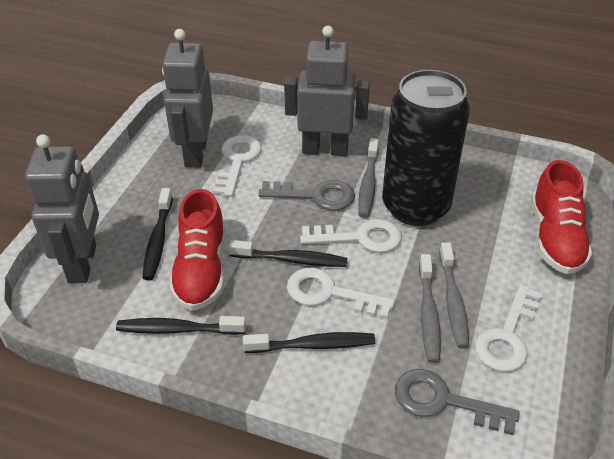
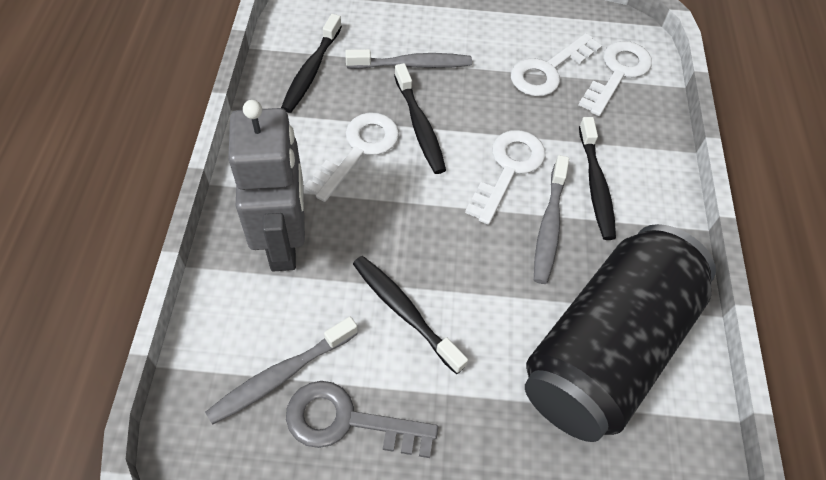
grey key: [259,180,355,210] [395,369,520,435] = 2 -> [286,381,438,458] = 1
grey robot: [25,134,99,283] [162,29,213,168] [284,26,370,156] = 3 -> [228,100,305,271] = 1
red shoe: [169,189,225,311] [531,160,592,274] = 2 -> none = 0

